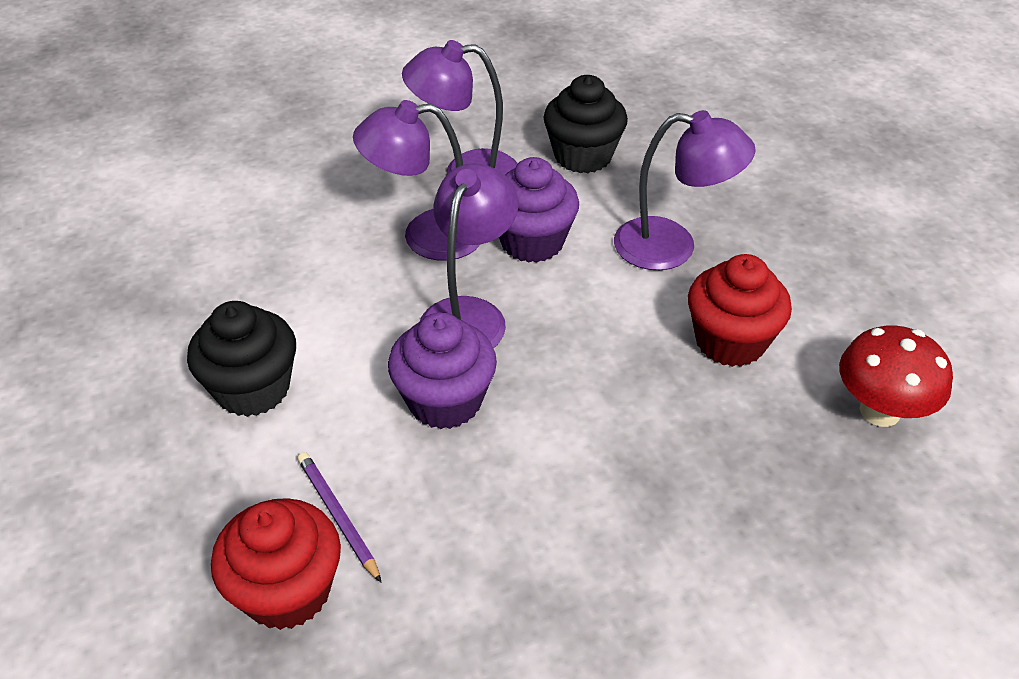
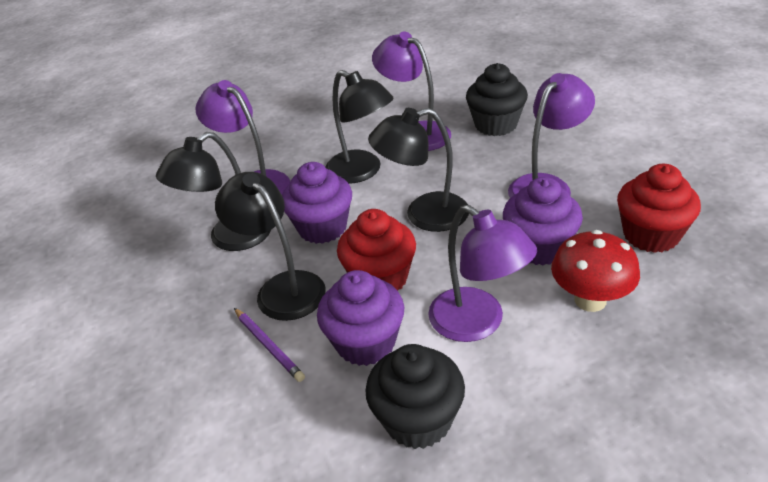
black lamp: none = 0 -> [156,132,271,251] [215,172,326,321] [325,70,394,183] [368,108,469,232] = 4
purple cupcake: [388,312,497,429] [499,157,579,263] = 2 -> [282,162,352,244] [317,270,404,366] [503,177,583,265] = 3

